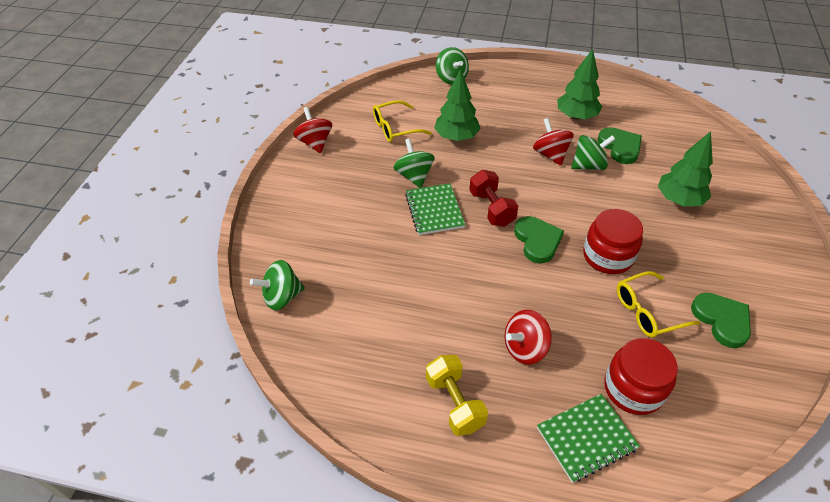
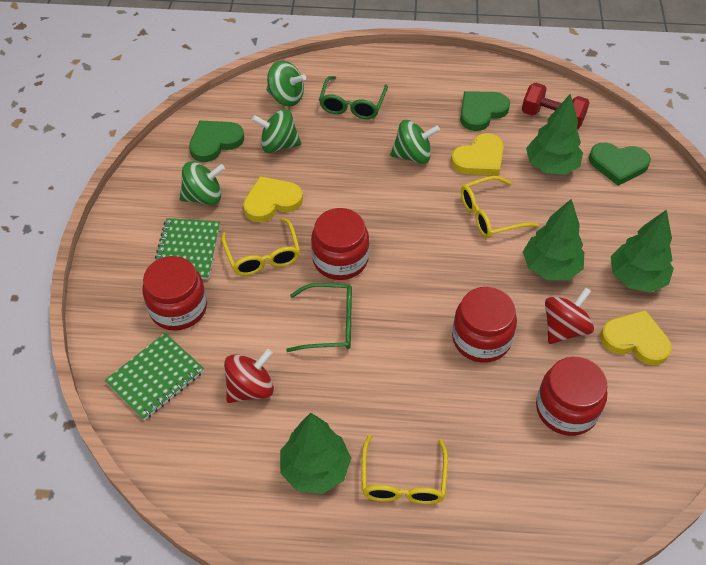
green glasses: none = 0 -> [286,283,352,352] [319,76,388,119] = 2
green tree: [434,69,481,141] [557,49,602,120] [658,131,713,206] = 3 -> [280,413,351,494] [523,199,584,280] [526,94,583,175] [611,210,674,293] = 4
red jar: [583,209,643,274] [604,338,678,415] = 2 -> [142,256,207,331] [311,208,369,280] [452,287,517,363] [536,357,608,436] = 4
red spinning top: [293,107,332,153] [505,310,552,365] [533,118,573,166] = 3 -> [224,349,274,403] [545,287,594,344] = 2
yellow dumbbell: [426,355,488,436] = 1 -> none = 0
yellow glasses: [373,100,432,142] [617,271,700,338] = 2 -> [221,218,300,276] [362,435,448,504] [461,176,539,238] = 3
yellow heart: none = 0 -> [243,176,303,222] [451,133,504,176] [600,310,672,365] = 3

